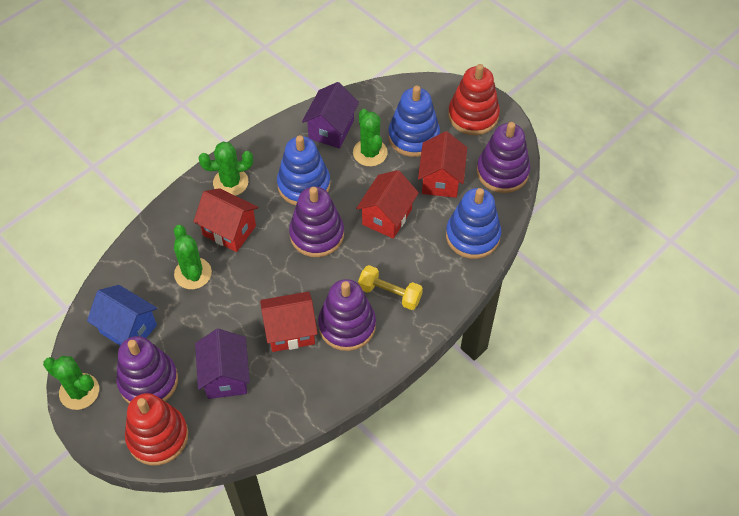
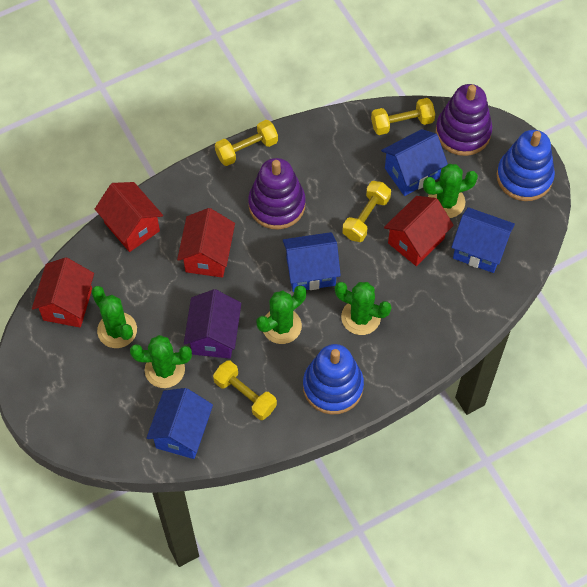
blue house: [87,285,157,346] = 1 -> [147,388,213,459] [283,232,341,292] [381,129,448,196] [451,207,515,273] = 4
blue stacking toy: [277,135,330,205] [388,86,440,157] [446,188,501,259] = 3 -> [303,344,364,415] [496,130,555,201] = 2
green cactus: [43,356,99,410] [174,225,212,289] [198,142,253,196] [353,109,388,166] = 4 -> [91,286,137,348] [130,335,192,388] [257,285,306,344] [335,282,391,335] [423,164,478,218] = 5
purple house: [195,329,250,399] [302,82,359,149] = 2 -> [184,289,241,359] = 1
purple stacking toy: [116,336,178,403] [289,187,344,257] [318,279,376,351] [477,122,530,193] = 4 -> [248,158,306,229] [436,84,492,156] = 2
red stacking toy: [125,393,188,465] [448,64,500,135] = 2 -> none = 0
yellow dumbbell: [358,265,423,310] = 1 -> [213,361,277,420] [215,120,278,166] [342,181,391,242] [371,98,435,135] = 4

